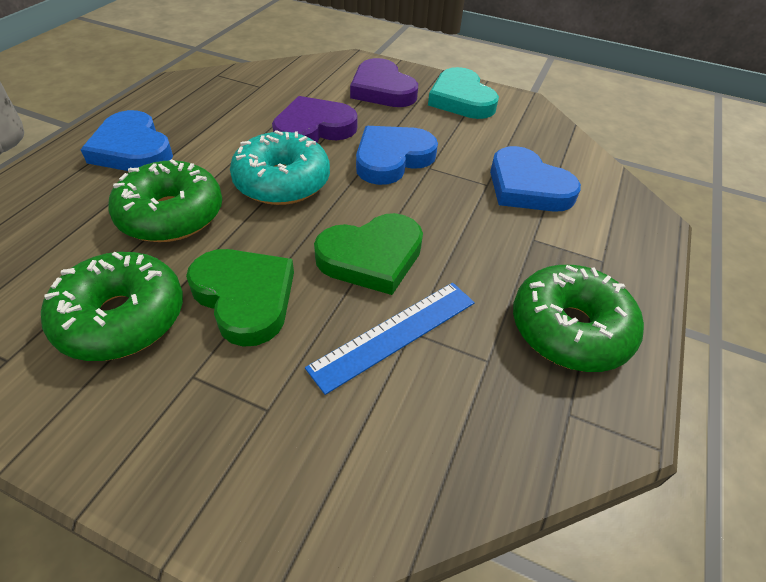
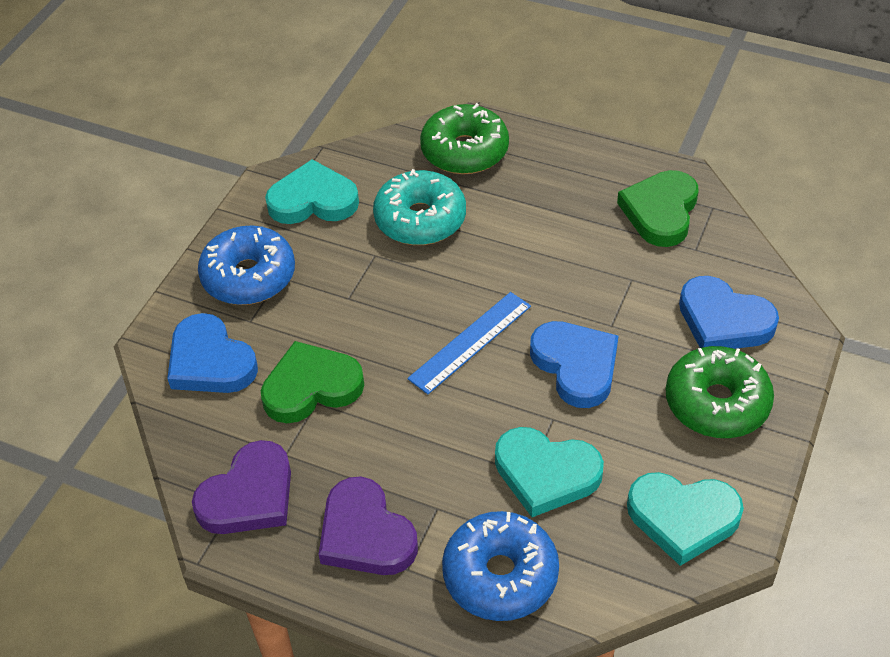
blue donut: none = 0 -> [198,225,295,305] [442,511,559,621] = 2
green donut: [41,252,183,361] [108,159,222,242] [513,265,644,372] = 3 -> [420,103,509,174] [666,346,774,438] = 2
turquoise heart: [428,67,499,119] = 1 -> [265,159,359,224] [495,427,604,517] [627,472,744,566] = 3

